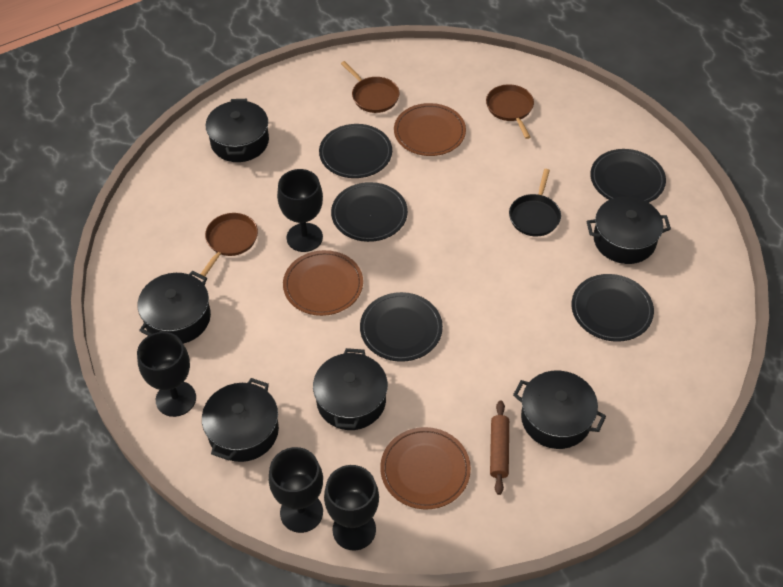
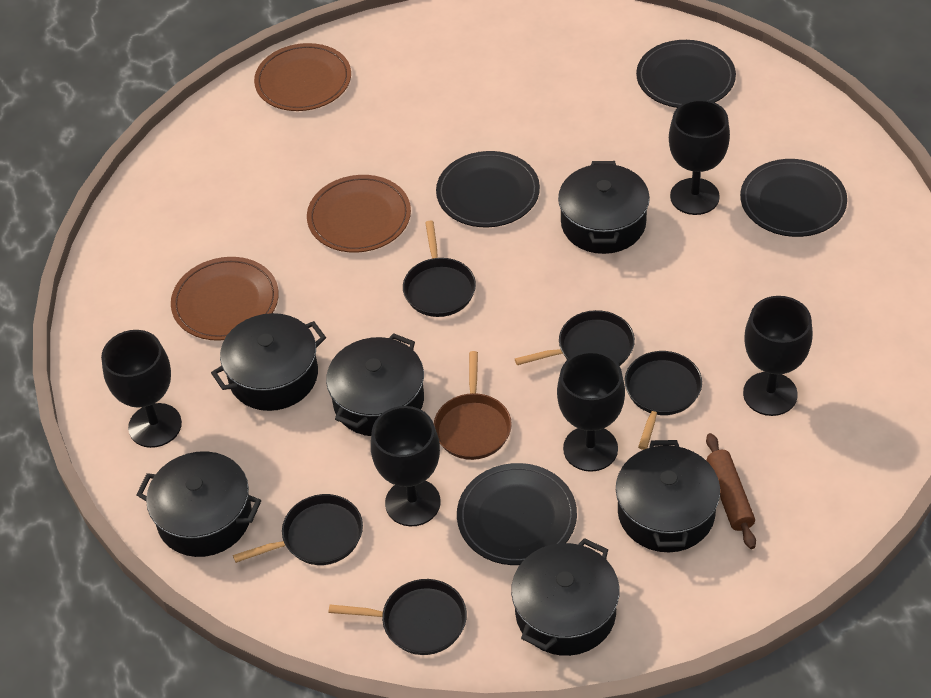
black goblet: [137,332,196,417] [269,447,323,533] [277,169,323,252] [324,465,379,550] = 4 -> [101,330,182,448] [371,406,441,526] [557,351,625,472] [669,100,730,215] [743,296,812,416] = 5
black pan: [509,169,561,236] = 1 -> [233,494,363,565] [329,579,467,655] [403,221,476,317] [515,310,635,366] [625,351,702,450] = 5
black plate: [319,124,392,178] [331,182,408,242] [360,292,443,362] [571,274,654,342] [590,149,666,203] = 5 -> [436,151,540,227] [457,463,577,565] [636,40,736,108] [740,159,847,237] = 4
brown pan: [200,213,258,277] [341,61,400,113] [486,84,534,139] = 3 -> [434,351,512,460] = 1

